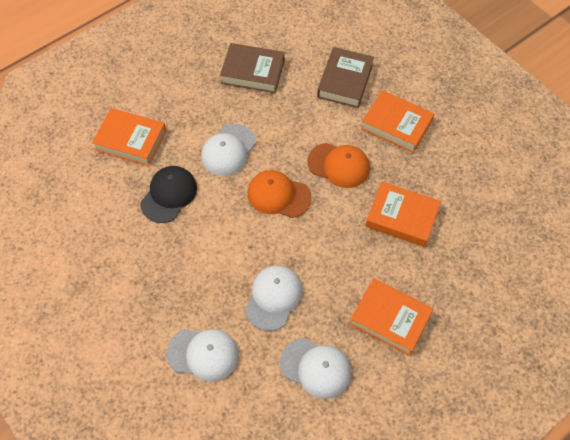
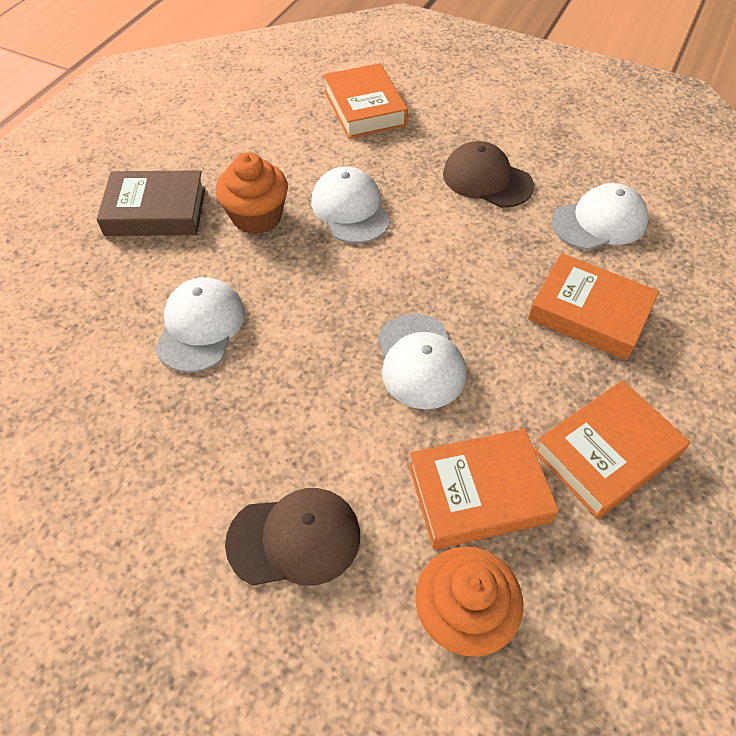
black cap: [140,166,197,223] = 1 -> none = 0
brown book: [220,43,285,93] [317,47,374,108] = 2 -> [97,170,206,236] = 1
brown cap: none = 0 -> [225,488,360,586] [443,141,534,208] = 2
orange cap: [247,170,312,218] [307,143,370,188] = 2 -> none = 0
orange cupcake: none = 0 -> [216,152,288,234] [415,546,523,657] = 2

